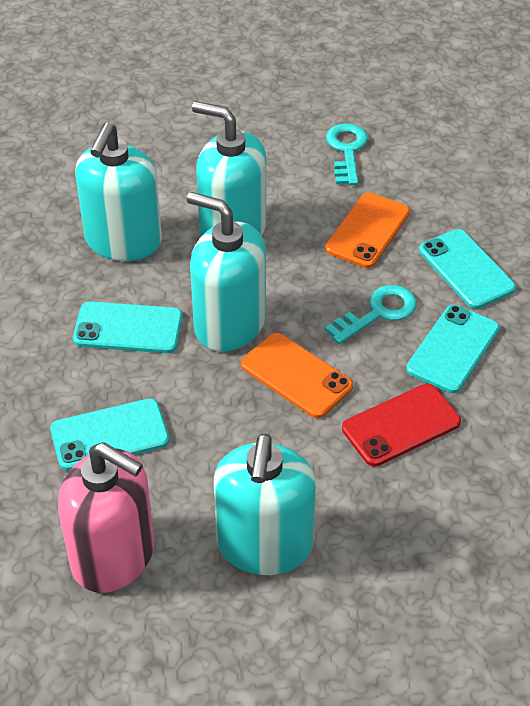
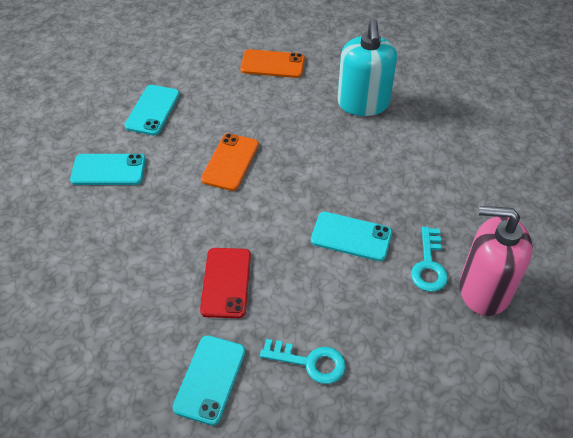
turquoise soap dispenser: [75,123,162,261] [187,192,266,352] [192,101,266,237] [214,433,316,575] = 4 -> [337,19,397,116] = 1

